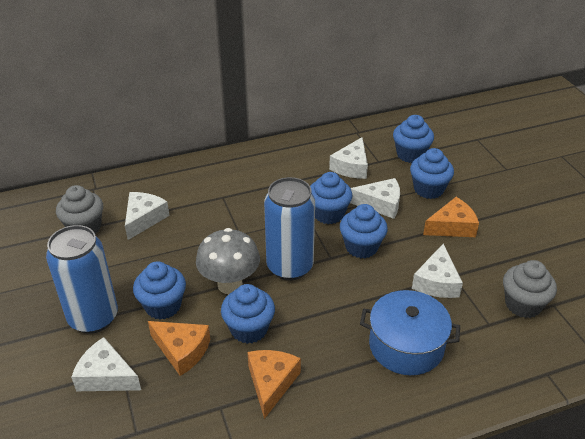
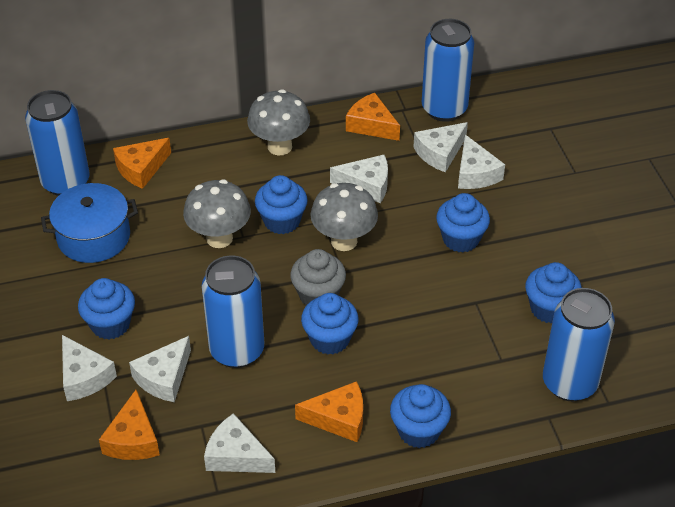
blue can: [46,225,118,334] [264,177,315,280] = 2 -> [25,90,90,196] [202,255,265,368] [422,19,474,122] [543,288,615,401] = 4
grey cupcake: [56,185,103,234] [503,260,557,318] = 2 -> [290,249,346,305] = 1
grey mushroom: [196,228,260,294] = 1 -> [183,179,251,248] [247,89,310,155] [310,183,378,251] = 3
orange cheese: [148,321,210,376] [248,350,301,419] [423,197,479,237] = 3 -> [99,390,160,460] [113,138,171,189] [295,381,363,442] [346,93,400,141] = 4
white cheese: [71,337,141,391] [125,192,170,240] [329,137,368,179] [350,178,400,219] [412,244,463,298] = 5 -> [62,335,117,401] [129,336,191,402] [204,413,275,473] [330,155,388,203] [413,122,468,172] [458,135,505,189] = 6

